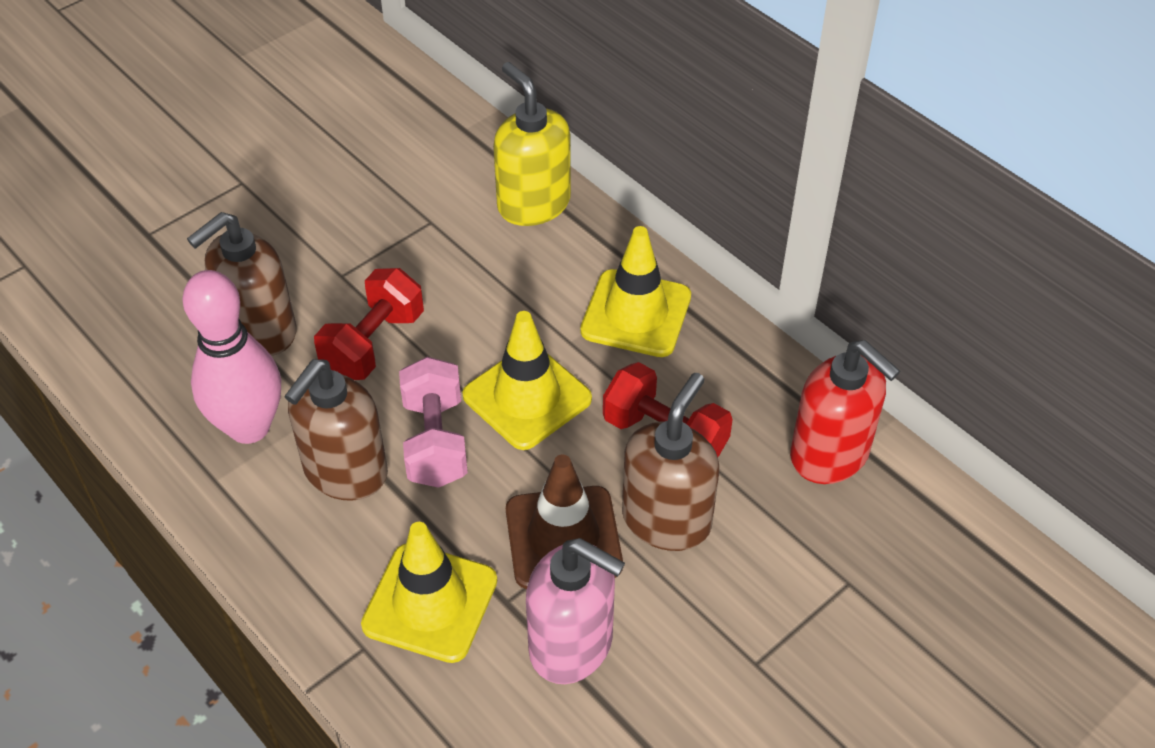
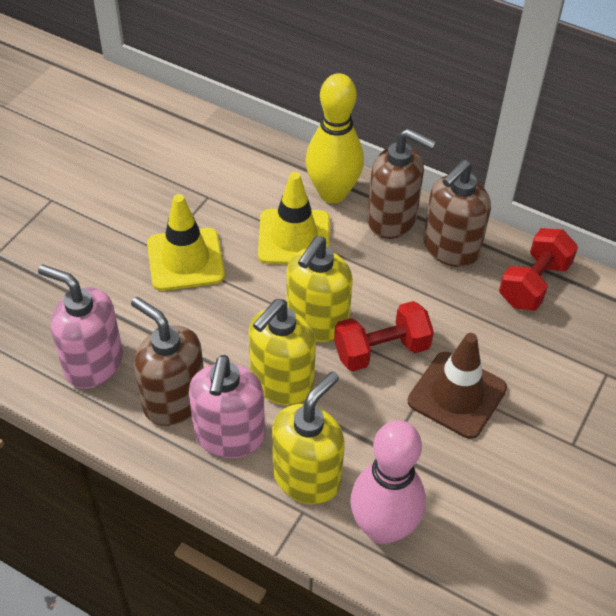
pink dumbbell: [399,357,468,488] = 1 -> none = 0
pink soap dispenser: [526,538,625,684] = 1 -> [38,264,123,389] [189,355,265,458] = 2
red soap dispenser: [790,340,900,484] = 1 -> none = 0
yellow bowling pin: none = 0 -> [305,73,364,203] = 1
yellow soap dispenser: [493,62,571,226] = 1 -> [249,299,316,405] [272,371,345,504] [287,236,353,342] = 3
yellow traffic cone: [361,522,497,663] [462,311,592,450] [580,226,691,357] = 3 -> [147,194,225,291] [258,172,330,265] = 2

